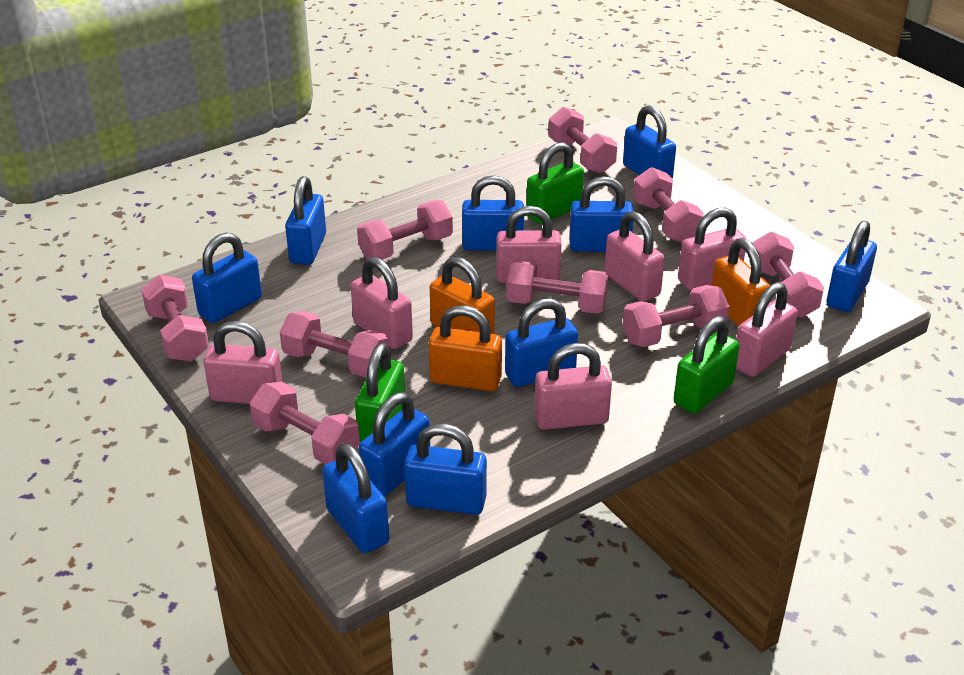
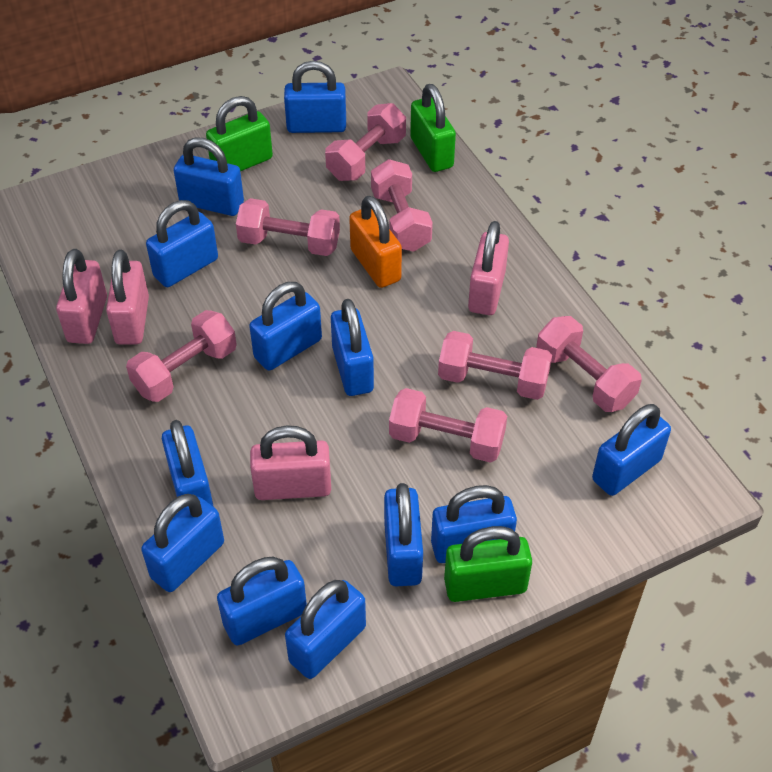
blue padlock: [192,233,262,323] [285,176,326,265] [322,443,389,553] [359,393,430,497] [404,423,487,515] [462,175,524,251] [505,298,578,387] [569,176,633,252] [623,105,676,179] [826,221,877,312] = 10 -> [141,494,224,592] [146,200,218,287] [162,420,214,507] [174,137,244,216] [217,557,307,646] [249,282,322,371] [284,61,346,133] [285,580,366,679] [331,299,374,396] [384,483,423,586] [431,485,517,563] [592,404,671,496] = 12
orange padlock: [429,305,502,391] [430,257,495,334] [712,238,770,327] = 3 -> [349,196,402,288] = 1
pink dumbbell: [141,274,209,362] [250,382,360,465] [280,311,388,378] [357,200,453,260] [507,261,609,314] [548,107,617,173] [622,285,729,347] [633,167,704,243] [749,232,824,318] = 9 -> [126,310,237,402] [236,198,340,256] [325,103,406,181] [371,159,433,252] [389,388,507,463] [438,331,552,400] [536,316,642,412] = 7
pink padlock: [204,321,283,404] [351,257,413,349] [496,206,562,283] [534,343,612,430] [604,211,665,302] [678,208,747,291] [736,282,798,377] = 7 -> [56,249,107,344] [106,250,149,345] [250,425,331,500] [468,221,509,315] = 4

